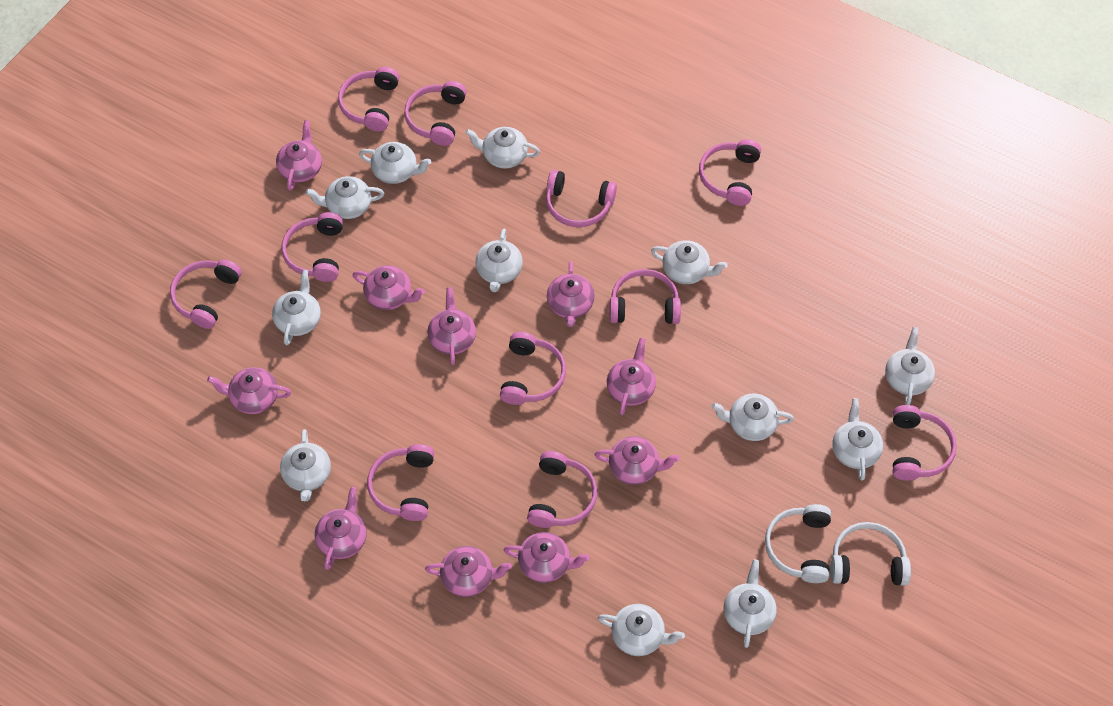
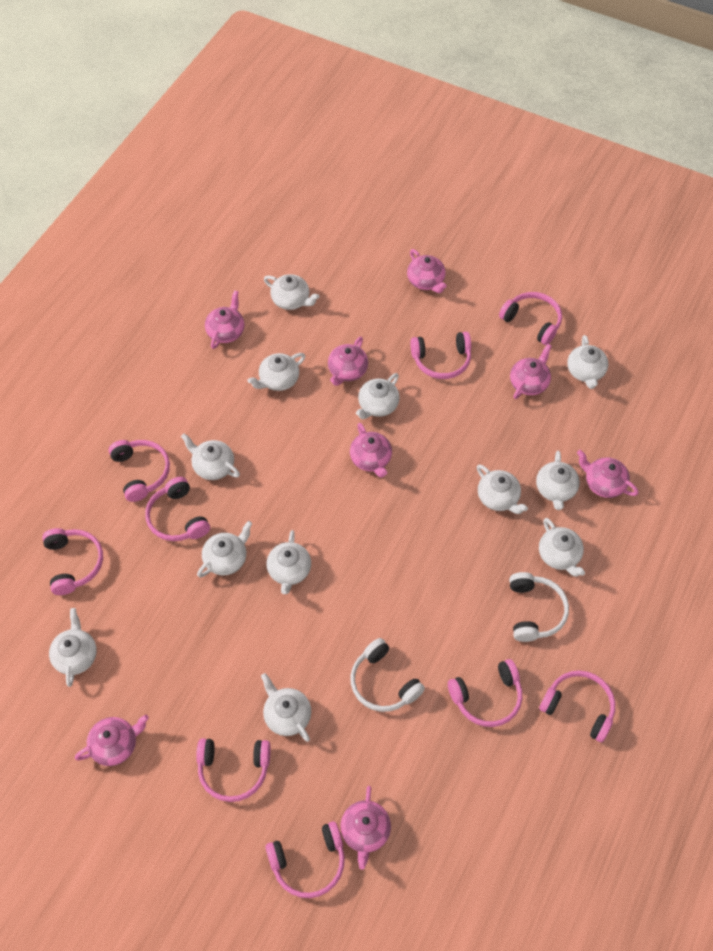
pink headphones: [170,259,242,329] [282,212,343,282] [338,67,399,131] [367,444,434,521] [404,81,467,146] [500,332,566,405] [527,451,597,528] [546,170,617,227] [610,269,681,324] [699,139,761,206] [893,405,957,481] = 11 -> [42,528,103,595] [109,440,170,502] [145,477,210,541] [196,738,271,802] [265,821,345,898] [410,332,471,379] [448,659,522,727] [499,292,562,345] [539,670,615,742] = 9
pink teapot: [207,367,291,414] [276,120,322,191] [315,487,366,570] [353,265,425,310] [425,546,512,597] [427,287,476,365] [504,532,590,583] [547,261,595,327] [595,436,680,485] [607,338,656,415] = 10 -> [75,714,149,766] [205,290,245,349] [328,337,368,386] [341,786,391,870] [350,423,392,478] [407,249,447,293] [510,344,552,399] [577,450,639,498] = 8

